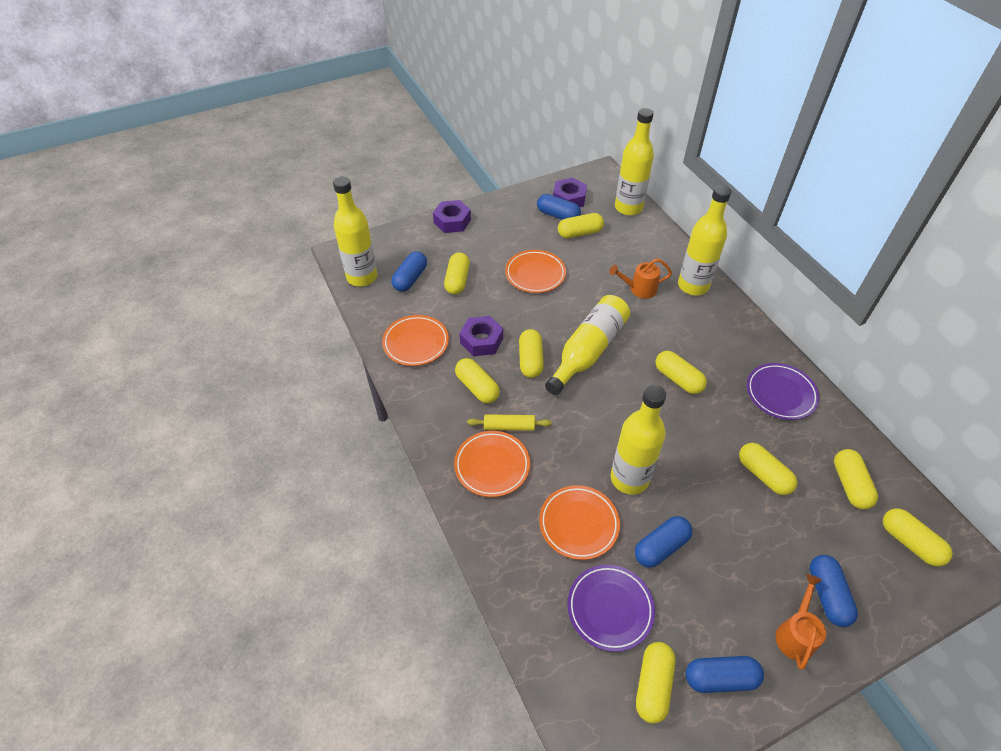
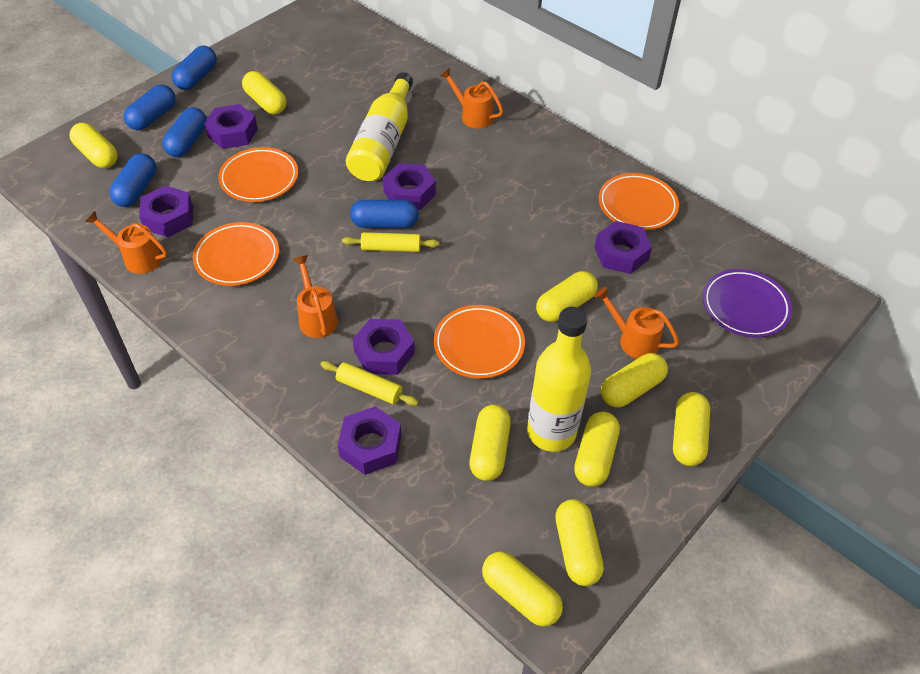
orange watering can: [609,258,672,299] [776,574,826,670] = 2 -> [85,211,167,274] [293,255,338,338] [440,68,503,129] [594,287,679,359] = 4
purple nut: [433,200,471,233] [459,316,503,356] [553,177,587,207] = 3 -> [139,186,193,237] [204,104,258,149] [338,406,401,475] [353,319,415,375] [383,163,436,210] [595,221,652,274] = 6
purple plate: [567,564,655,652] [747,363,819,420] = 2 -> [703,269,792,338] = 1
yellow bottle: [333,177,377,287] [545,295,630,395] [611,385,666,495] [615,108,654,216] [678,185,731,295] = 5 -> [346,72,413,182] [527,307,591,452] = 2
yellow rolling pin: [467,414,552,431] = 1 -> [320,361,419,406] [342,232,439,252] = 2

